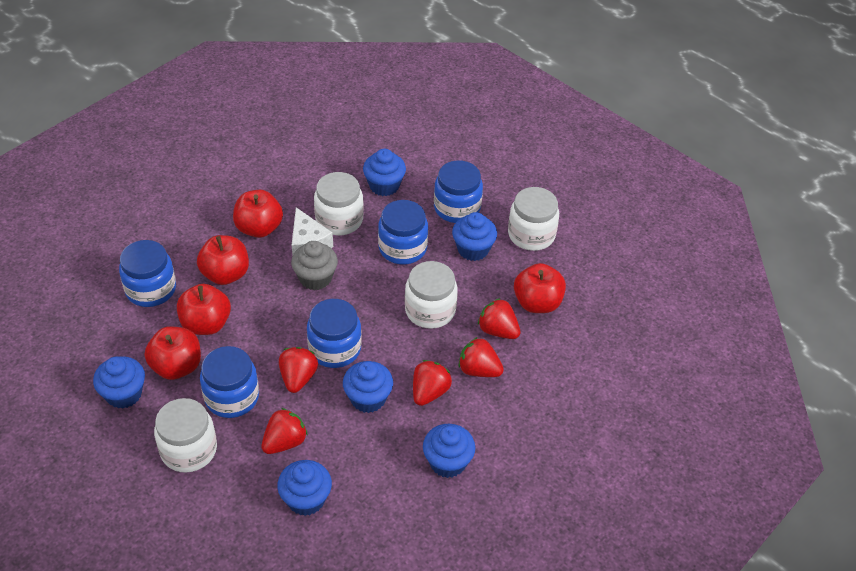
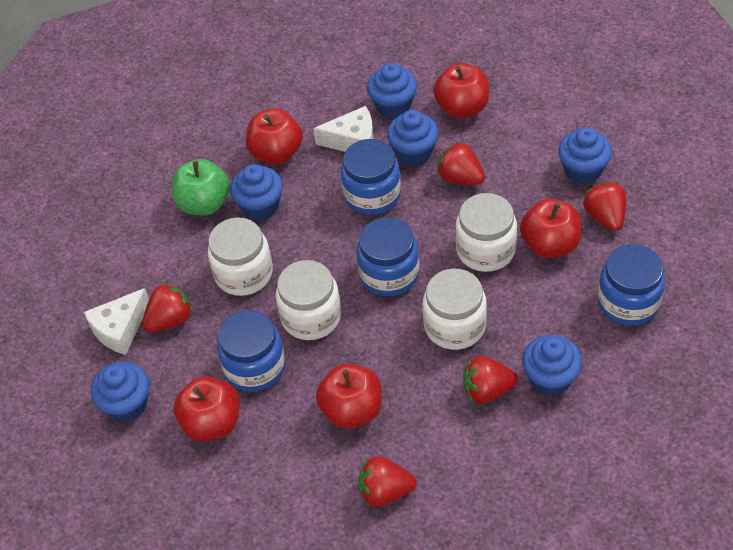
blue jar: [119,240,176,307] [200,346,259,418] [307,299,362,368] [378,200,428,264] [434,160,483,223] = 5 -> [217,310,285,392] [341,139,401,215] [356,217,419,296] [598,244,665,326] = 4
green apple: none = 0 -> [172,159,230,215] = 1
grey cupcake: [291,241,338,290] = 1 -> none = 0
white cheese: [292,207,333,255] = 1 -> [84,288,149,355] [313,106,374,152] = 2

